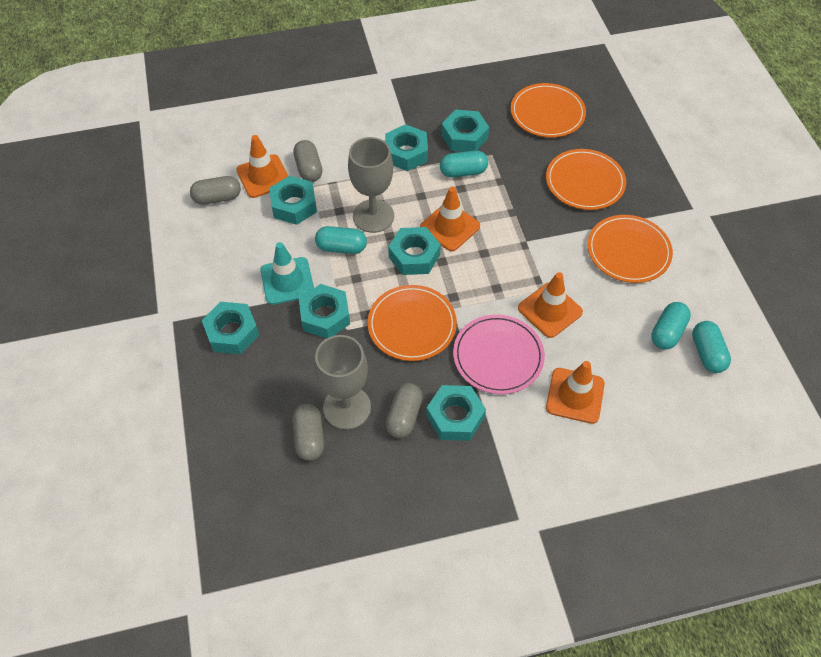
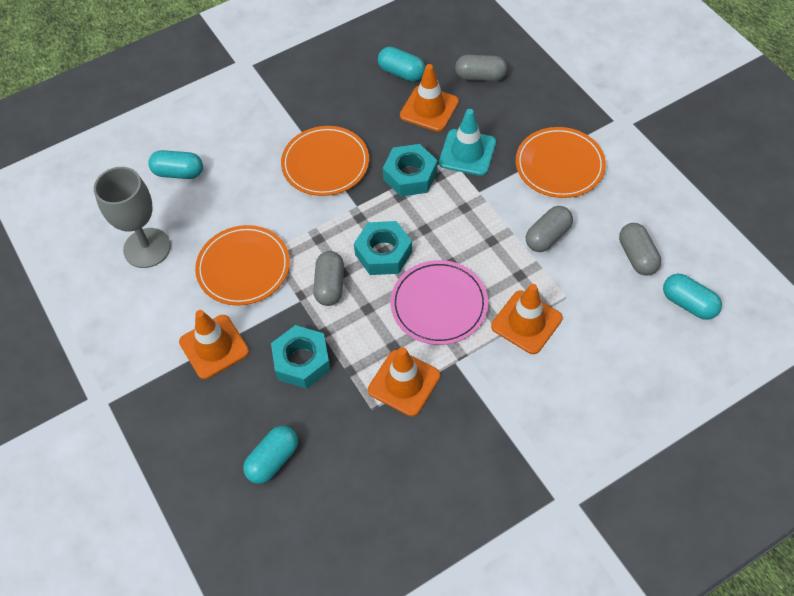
grey goblet: [315,335,371,430] [348,137,394,233] = 2 -> [94,167,171,268] = 1
orange plate: [368,285,457,361] [511,83,586,138] [546,149,626,210] [587,215,673,283] = 4 -> [195,225,290,306] [281,126,369,196] [516,127,606,198] = 3
turquoise nut: [202,302,259,354] [269,176,317,225] [299,284,350,338] [385,124,428,171] [388,227,441,275] [426,385,486,441] [441,110,489,152] = 7 -> [271,325,331,389] [354,221,412,275] [383,144,437,197] = 3

